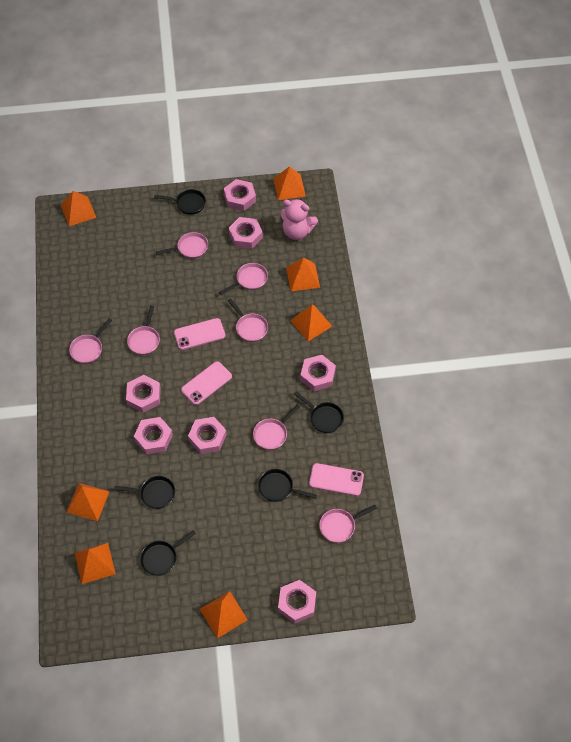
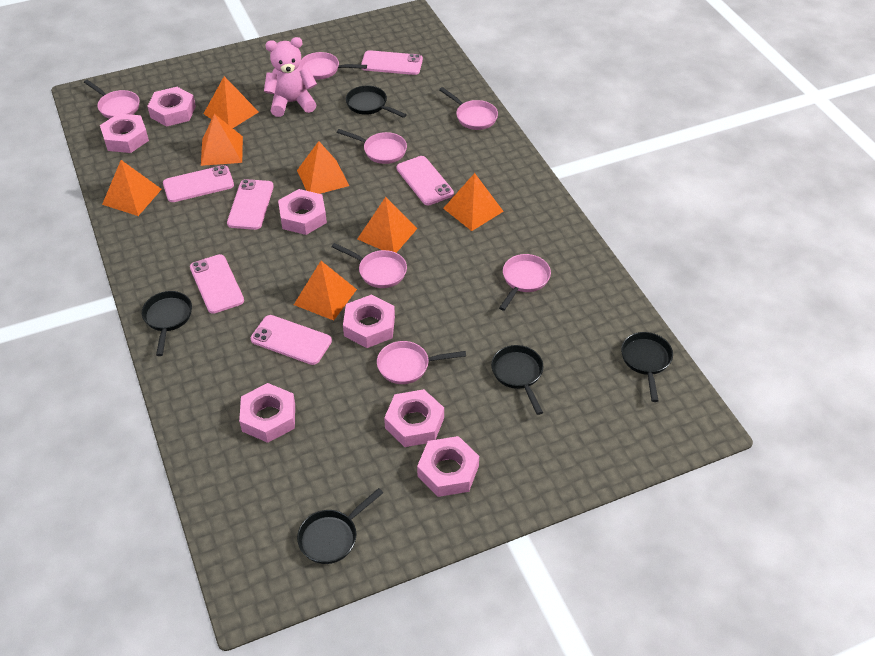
pink phone: [174,318,225,350] [181,361,232,405] [309,463,364,496] = 3 -> [163,165,234,202] [190,254,244,314] [227,179,274,230] [251,315,332,365] [361,50,423,75] [397,156,454,205] = 6

